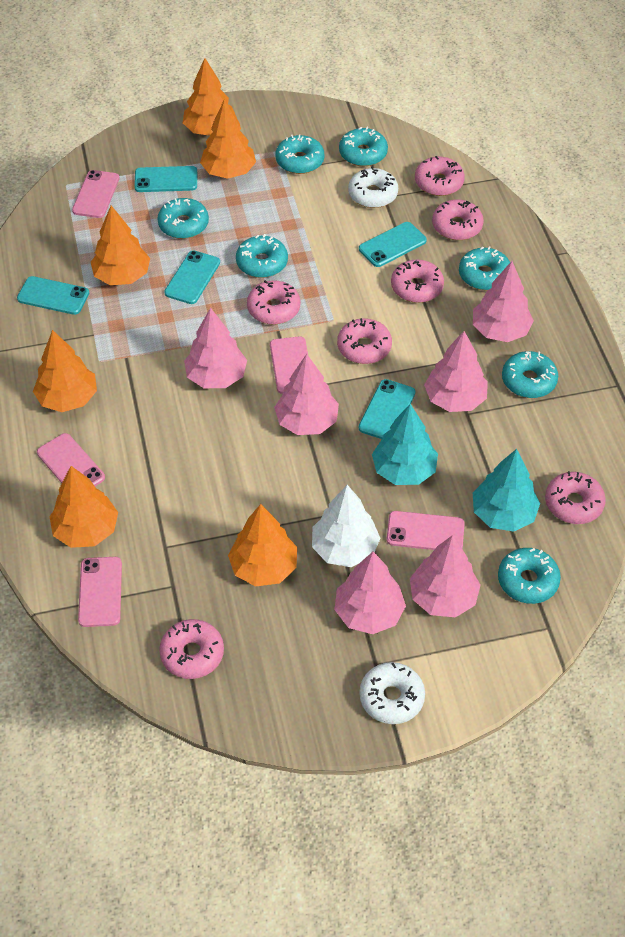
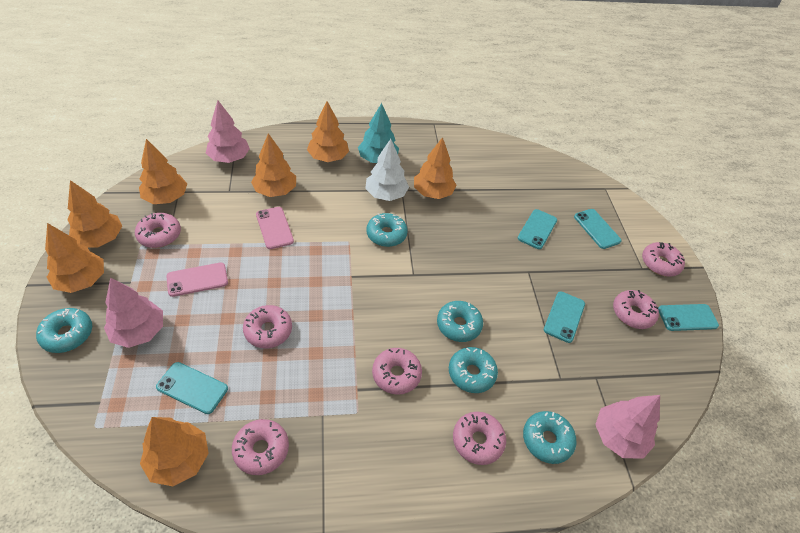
orange tree: [33,330,97,412] [50,466,118,548] [91,206,150,285] [183,58,237,136] [200,99,256,179] [228,504,297,587] = 6 -> [45,223,104,293] [67,180,122,248] [139,139,187,204] [140,417,209,486] [251,133,296,197] [307,101,349,162] [414,137,456,199] = 7
pink phone: [37,433,105,486] [72,170,119,218] [78,557,122,627] [270,336,308,394] [386,511,465,550] = 5 -> [166,262,228,297] [256,207,294,249] = 2
pink tree: [184,307,247,388] [274,354,339,435] [334,552,406,634] [410,535,481,617] [424,331,488,412] [473,261,534,342] = 6 -> [104,277,163,348] [206,100,250,163] [595,395,660,458] = 3
turquoise donut: [157,198,209,239] [236,234,288,278] [275,134,324,174] [339,127,388,166] [459,246,510,290] [498,548,561,604] [502,351,558,398] = 7 -> [36,308,92,353] [366,213,408,247] [437,301,483,342] [449,347,498,393] [523,411,577,464] = 5
turquoise tree: [372,404,438,485] [473,449,540,531] = 2 -> [358,103,399,163] = 1
white donut: [348,166,398,208] [359,662,425,724] = 2 -> none = 0

